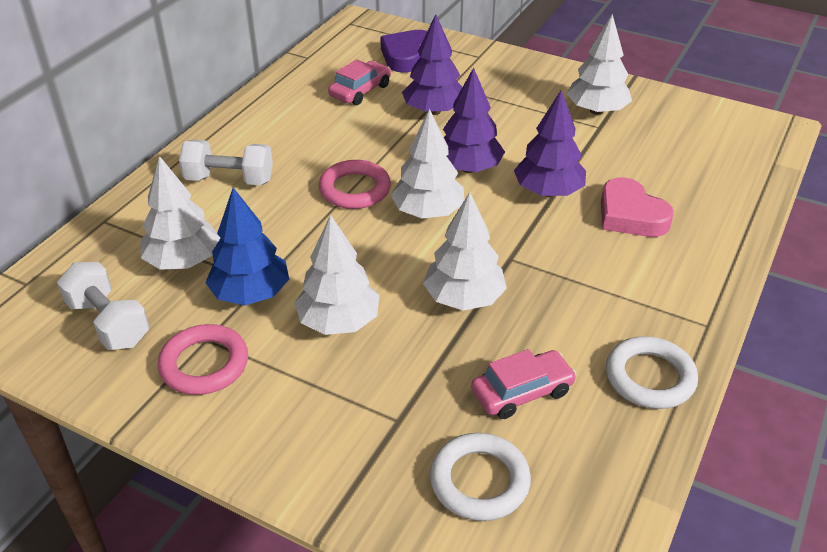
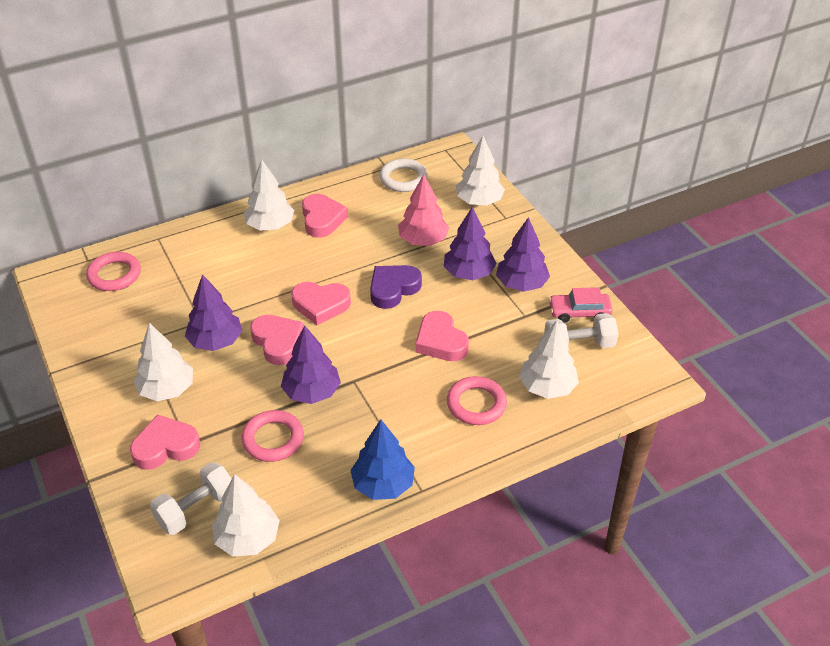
pink car: [328,59,391,105] [471,349,577,419] = 2 -> [549,287,612,323] = 1
pink heart: [601,177,674,237] = 1 -> [130,415,200,470] [250,315,304,365] [291,282,351,325] [302,194,348,238] [416,311,469,361] = 5
pink ring: [158,324,248,395] [319,160,391,209] = 2 -> [86,252,141,291] [242,410,304,462] [447,376,507,425] = 3
pink tree: none = 0 -> [398,174,449,246] = 1
purple tree: [402,15,462,115] [443,67,505,173] [514,90,586,197] = 3 -> [185,274,242,351] [281,325,341,404] [444,206,497,280] [496,217,550,292] = 4
white ring: [430,433,531,521] [606,336,698,409] = 2 -> [379,159,428,192] = 1

